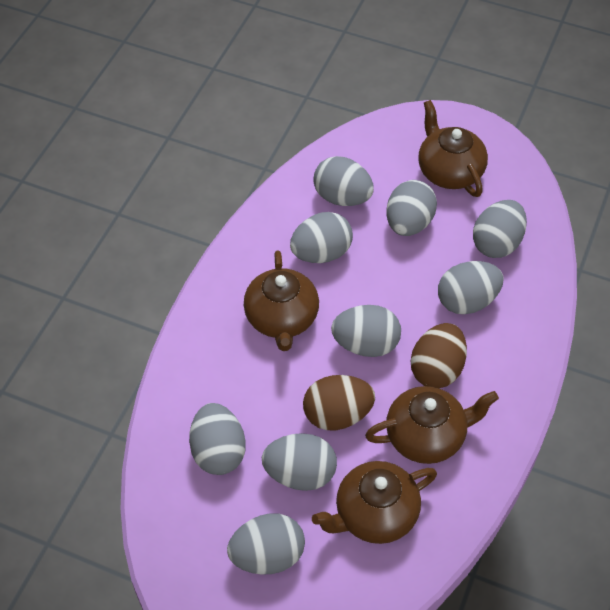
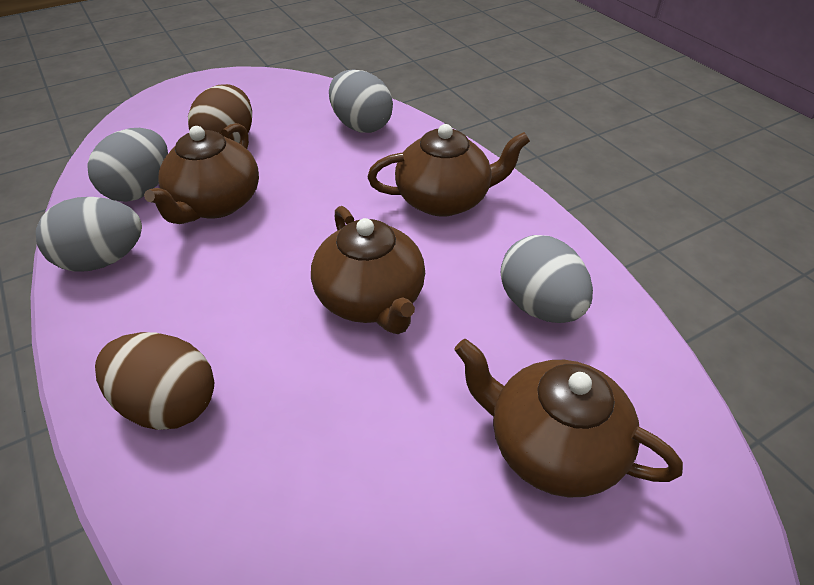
grey egg: [189,403,246,475] [227,513,305,575] [262,433,337,491] [290,212,353,263] [313,156,374,206] [331,305,401,357] [386,180,437,236] [438,261,504,314] [473,200,527,258] = 9 -> [36,197,142,272] [88,128,168,202] [329,69,393,133] [501,235,593,323] = 4

